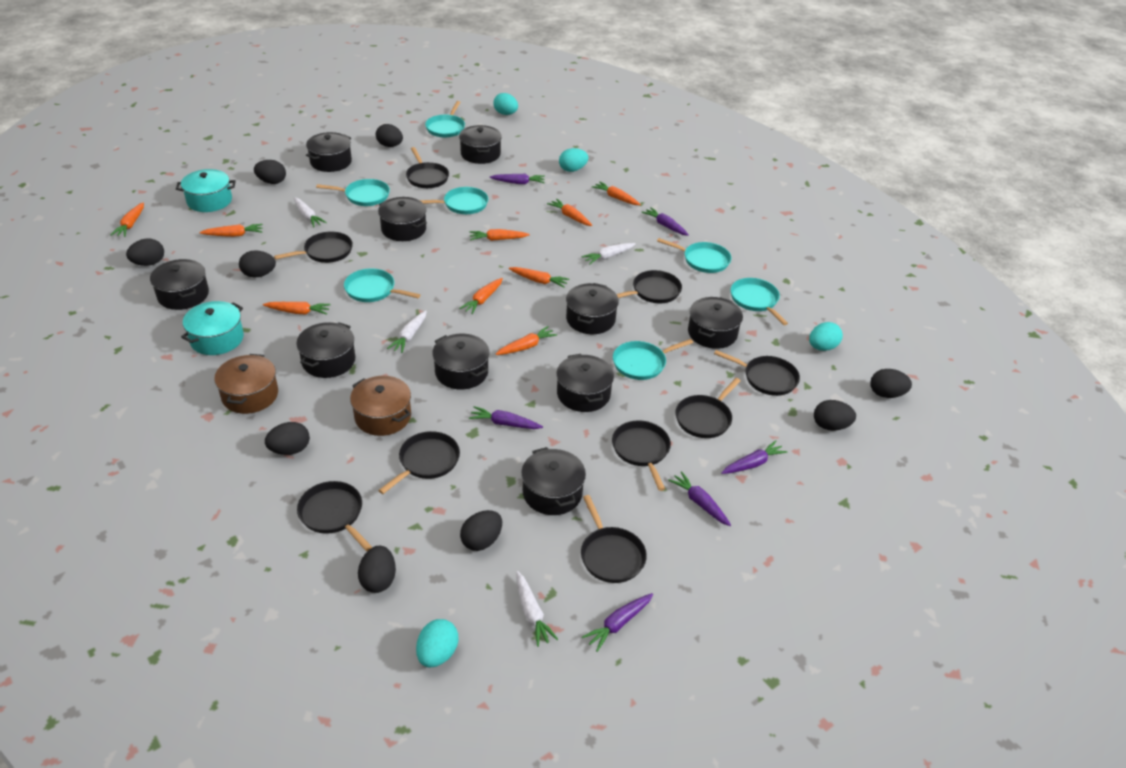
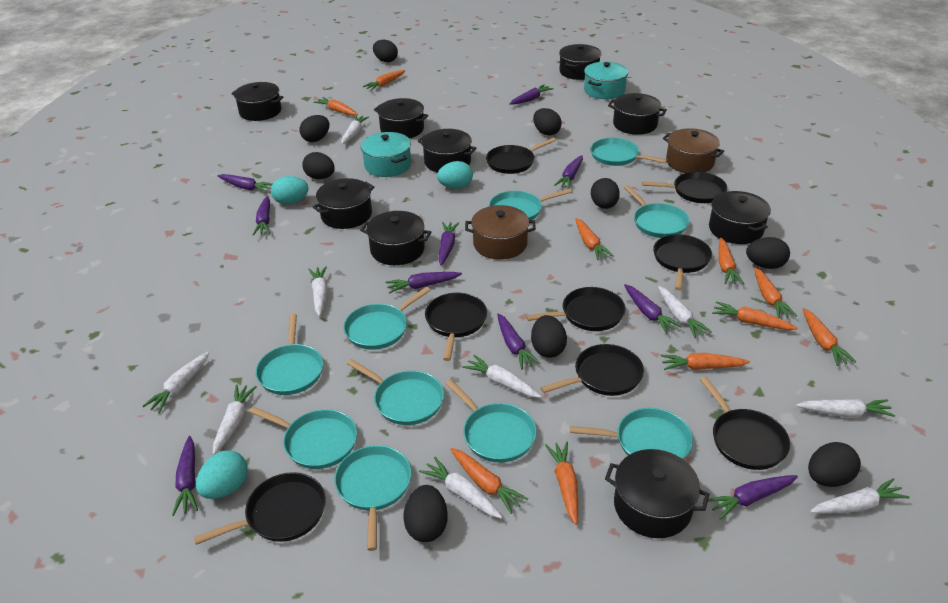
black pan: [274,232,353,263] [297,481,372,551] [378,431,460,494] [406,147,449,188] [581,495,647,583] [612,420,671,491] [617,270,682,303] [675,378,740,438] [714,350,800,396] = 9 -> [193,472,326,545] [425,293,487,361] [486,138,556,174] [526,287,625,331] [541,344,644,396] [642,172,727,203] [653,234,712,290] [700,376,790,470] = 8
black pot: [150,259,209,310] [296,322,355,378] [306,132,352,172] [378,197,427,241] [432,334,489,390] [459,125,502,164] [521,447,586,515] [556,354,614,412] [566,283,619,334] [688,297,743,349] = 10 -> [231,82,283,121] [313,178,374,229] [360,211,431,265] [374,98,429,138] [418,129,477,173] [559,44,601,80] [605,449,709,538] [608,93,667,135] [709,191,771,244] = 9
orange carrot: [111,202,144,237] [199,224,263,237] [263,302,331,315] [459,278,503,314] [470,229,530,241] [495,326,557,355] [509,267,569,288] [547,199,592,226] [592,181,641,205] = 9 -> [313,97,358,116] [363,70,405,91] [450,448,528,514] [545,442,578,525] [575,218,614,260] [661,353,750,370] [712,301,798,330] [719,238,744,284] [754,267,797,318] [803,308,856,366] = 10
purple carrot: [469,406,543,429] [490,174,545,184] [582,593,653,652] [641,207,689,236] [668,471,731,526] [721,440,788,474] = 6 -> [172,436,198,516] [218,174,272,193] [253,196,270,236] [386,272,462,294] [438,222,459,265] [497,313,541,370] [509,84,554,105] [554,155,583,189] [624,284,682,334] [708,475,798,520] = 10
turquoise egg: [416,619,458,668] [493,93,518,115] [559,148,588,172] [809,322,843,351] = 4 -> [196,450,248,499] [271,176,309,205] [437,161,473,189] = 3
turquoise pan: [316,179,390,206] [344,268,421,302] [420,187,488,214] [425,101,465,137] [613,339,693,380] [657,238,731,273] [730,278,788,325] = 7 -> [249,406,357,469] [256,313,323,395] [334,445,412,551] [343,287,431,350] [347,359,444,425] [446,380,537,463] [489,189,571,220] [570,408,693,459] [590,138,667,166] [624,185,689,238] = 10
white carrot: [294,197,327,227] [387,311,427,353] [516,571,558,647] [581,243,636,265] = 4 -> [142,352,209,413] [213,384,257,455] [308,266,327,316] [341,115,369,144] [419,457,503,519] [462,355,541,398] [658,286,712,338] [796,399,895,417] [810,478,910,514] = 9

